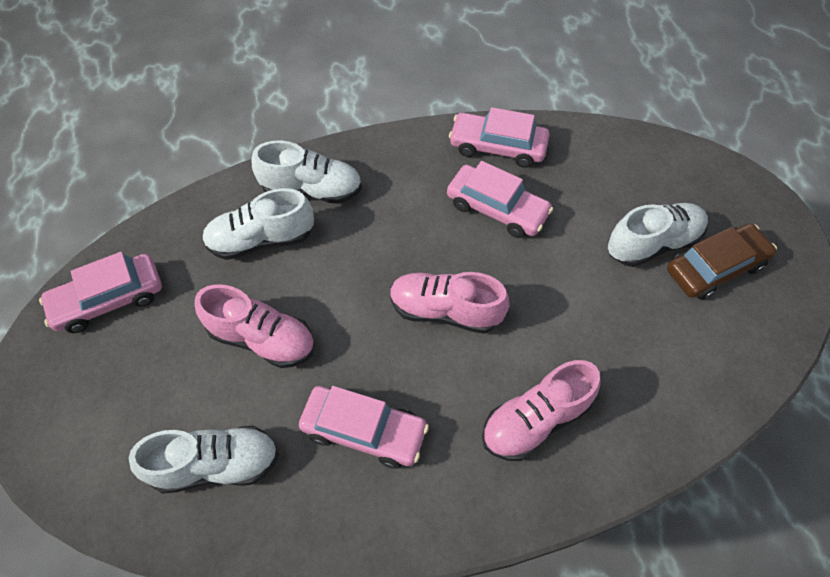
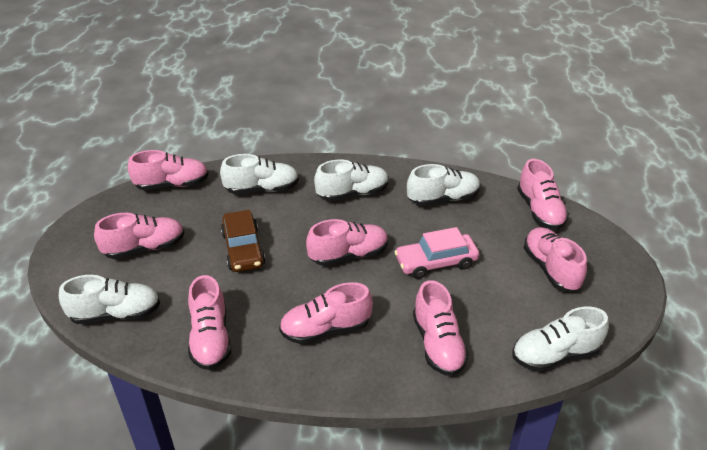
pink car: [39,252,162,333] [299,386,429,469] [447,161,553,238] [449,107,549,168] = 4 -> [394,227,479,279] = 1
pink shoe: [195,285,315,368] [390,272,509,334] [482,360,601,461] = 3 -> [94,213,185,259] [128,150,209,190] [188,275,232,370] [279,282,373,344] [306,219,388,266] [413,280,469,376] [517,159,569,230] [524,227,587,292] = 8
white shoe: [129,426,279,494] [202,188,314,260] [252,141,362,204] [608,203,708,267] = 4 -> [59,275,160,324] [220,154,299,194] [314,159,389,201] [407,164,480,206] [512,307,609,372] = 5

